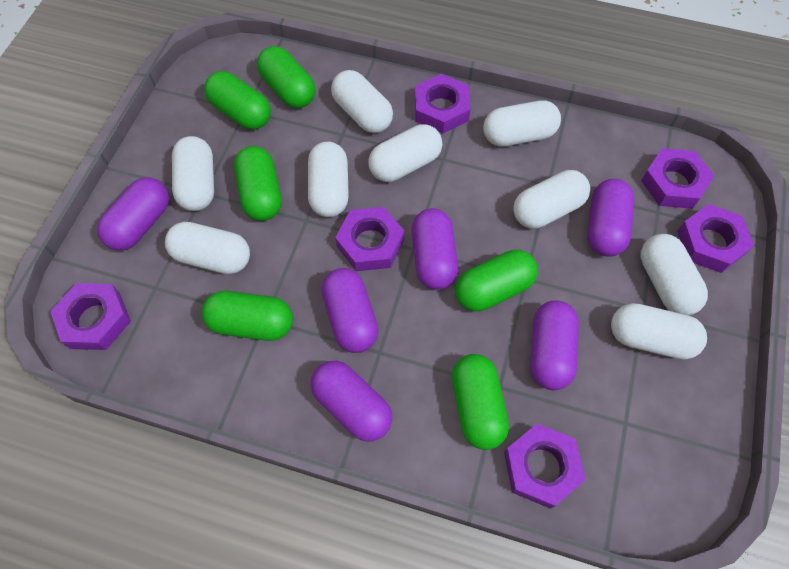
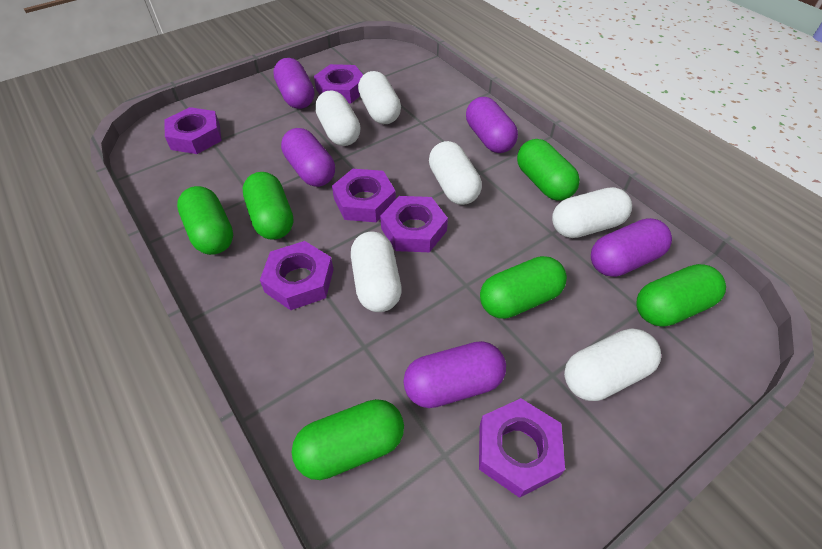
purple capsule: [97,177,169,251] [311,361,392,442] [321,268,378,353] [412,208,459,290] [530,300,579,390] [588,179,634,257] = 6 -> [273,58,314,109] [281,128,335,187] [403,341,506,408] [466,97,518,153] [591,218,672,277] = 5
white capsule: [165,222,250,274] [172,136,214,211] [308,141,349,217] [331,70,393,133] [368,124,442,182] [483,100,561,147] [513,170,590,229] [611,303,707,360] [640,234,708,315] = 9 -> [315,91,361,146] [351,232,402,312] [358,71,401,124] [429,141,482,205] [552,187,632,238] [564,328,661,401] = 6

